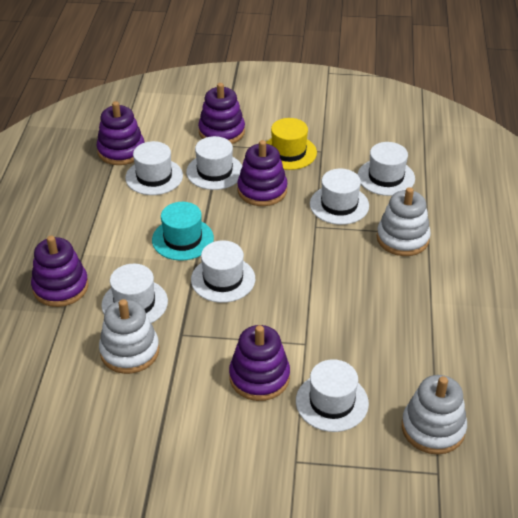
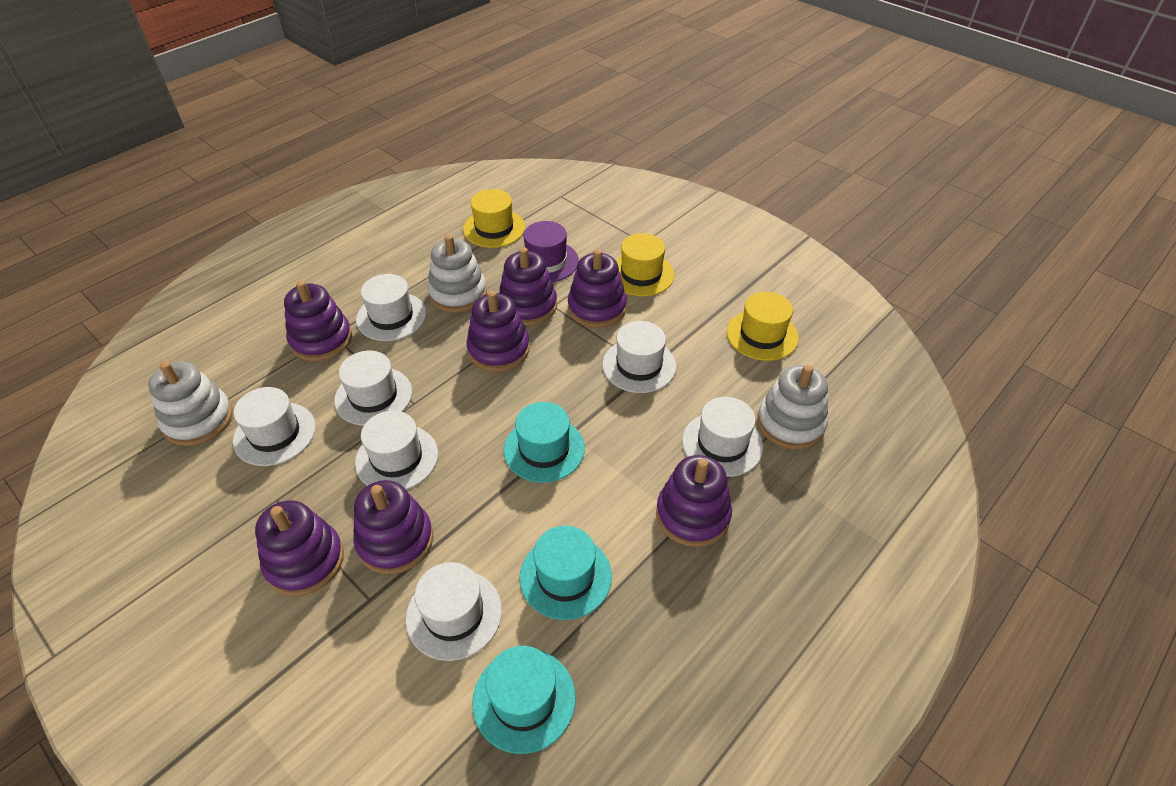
purple hat: none = 0 -> [518,221,579,282] = 1
purple stacking toy: [31,236,89,307] [96,101,144,165] [198,83,245,144] [229,325,290,401] [237,140,287,206] = 5 -> [255,500,344,596] [284,281,352,361] [353,480,433,574] [466,291,530,372] [499,247,557,326] [568,249,627,328] [656,455,732,547] = 7
turquoise hat: [152,202,214,261] = 1 -> [472,646,576,754] [504,402,585,483] [519,526,612,620] = 3
yellow hat: [266,118,317,170] = 1 -> [463,189,525,248] [616,233,674,296] [727,292,799,361] = 3

